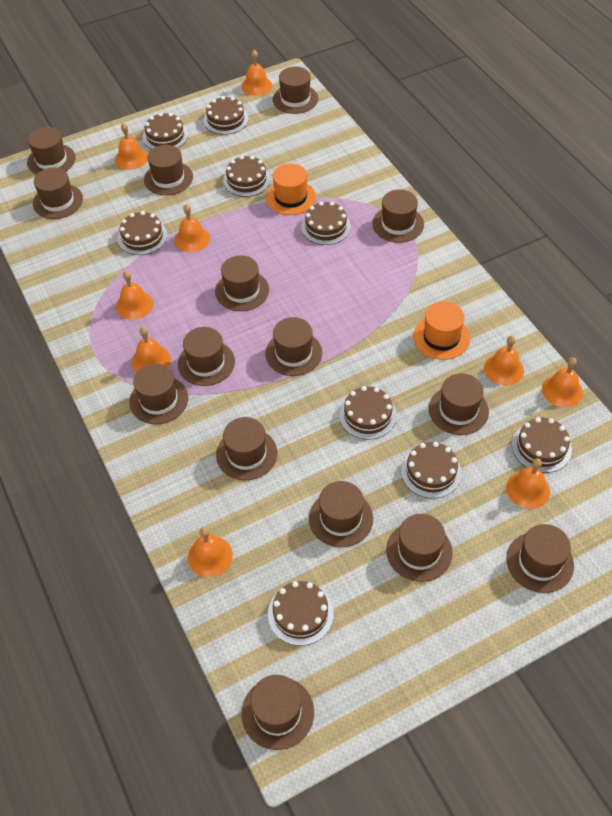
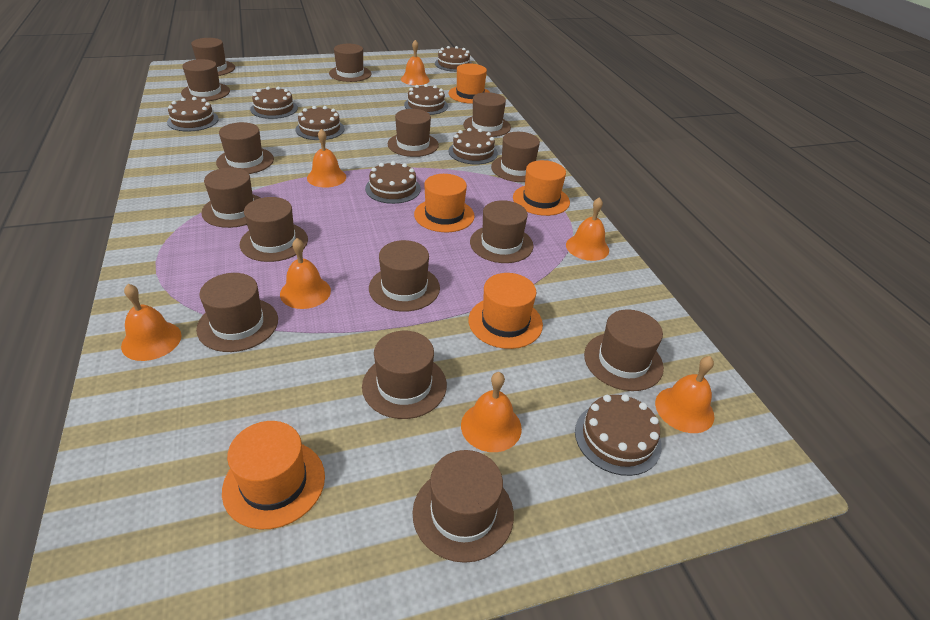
brown cake: [118,211,167,255] [143,113,188,149] [204,96,248,135] [223,156,270,197] [268,581,334,646] [301,202,351,245] [339,386,397,440] [401,442,462,498] [512,417,572,473] = 9 -> [167,97,219,132] [250,86,298,119] [295,106,345,140] [365,161,421,204] [404,84,448,115] [435,46,472,72] [449,128,498,165] [575,394,662,476] = 8
orange bell: [115,123,148,170] [116,271,153,320] [132,327,171,372] [175,204,210,252] [188,527,233,577] [241,50,272,96] [484,336,524,386] [506,458,550,509] [542,357,583,407] = 9 -> [121,284,182,361] [280,238,331,309] [307,129,346,188] [401,40,430,85] [461,372,522,452] [566,197,609,261] [655,356,714,433] = 7
orange hat: [266,163,316,215] [413,301,470,360] = 2 -> [222,421,325,530] [414,174,475,232] [448,64,491,104] [469,273,543,349] [513,160,570,216] = 5

